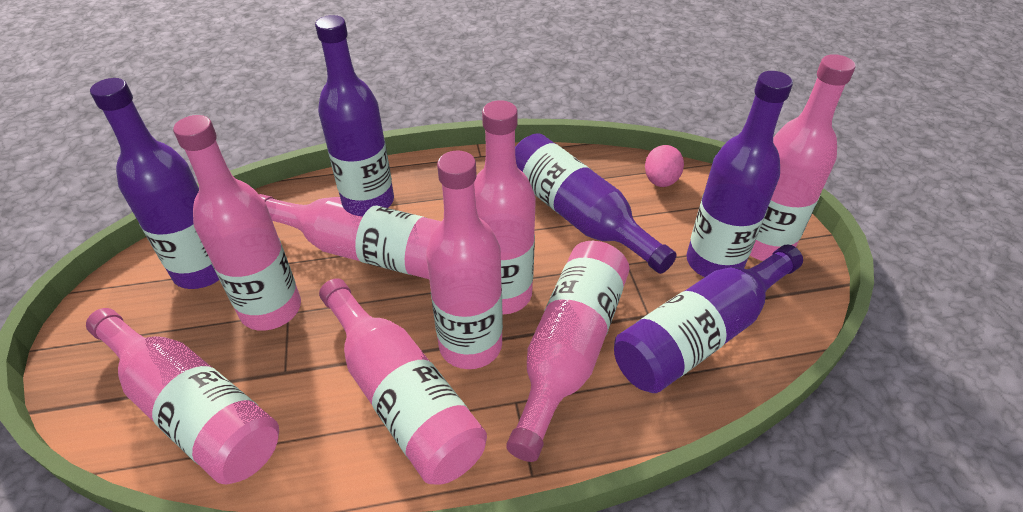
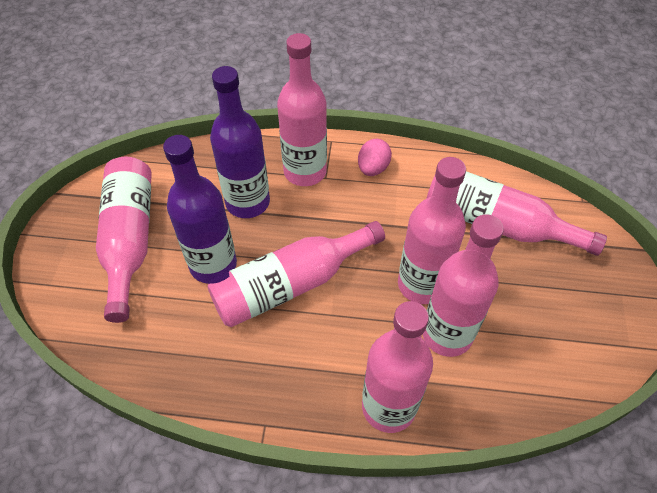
pink bottle: [86,308,279,484] [173,115,301,331] [259,194,441,279] [319,278,487,484] [426,150,503,369] [474,100,536,314] [506,241,629,462] [750,54,856,261] = 8 -> [96,157,152,323] [207,221,385,327] [277,33,327,186] [362,301,433,433] [398,157,466,304] [423,214,504,357] [426,171,607,256] = 7
purple bottle: [90,78,219,289] [315,15,394,208] [515,133,677,274] [614,245,803,393] [687,71,793,277] = 5 -> [163,135,237,284] [210,66,270,218] = 2

